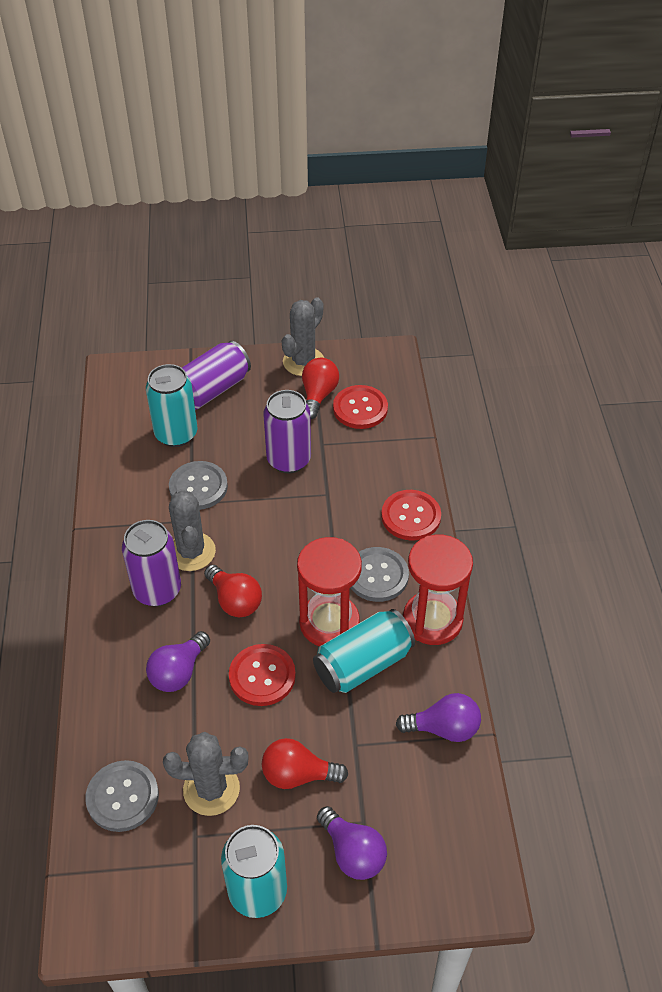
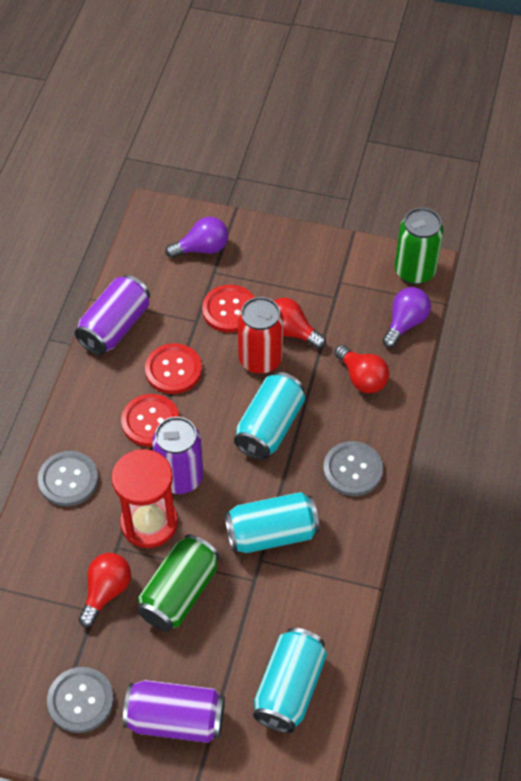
green can: none = 0 -> [137,534,220,632] [395,208,444,285] = 2
grey cactus: [163,732,249,816] [169,489,216,571] [282,297,324,376] = 3 -> none = 0
purple light bulb: [146,631,210,692] [317,806,387,880] [396,693,481,742] = 3 -> [166,217,228,258] [382,287,431,348] = 2
red can: none = 0 -> [238,297,283,374] = 1
red hourglass: [297,537,362,646] [403,535,473,645] = 2 -> [112,449,178,548] = 1

